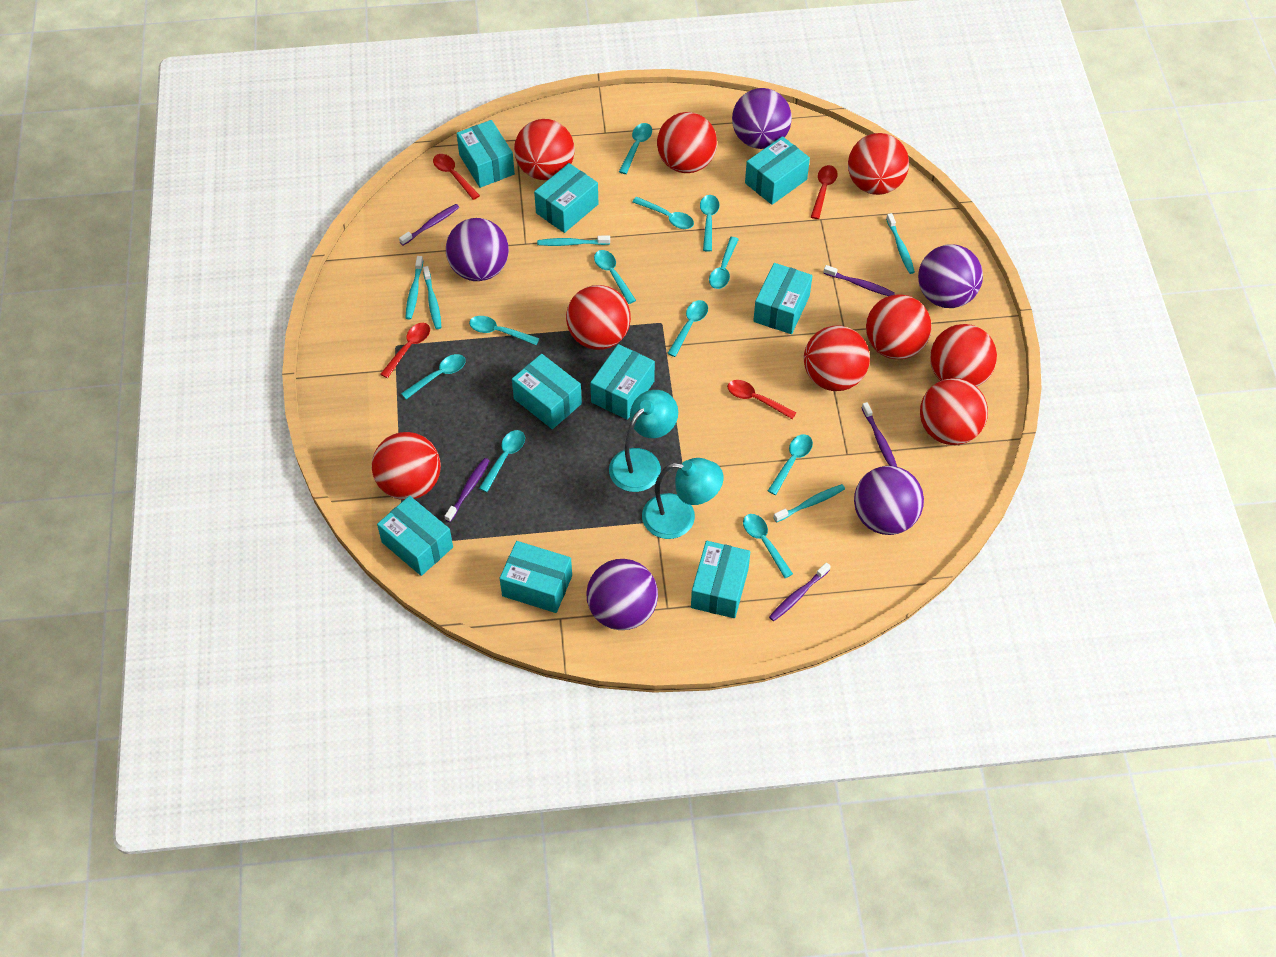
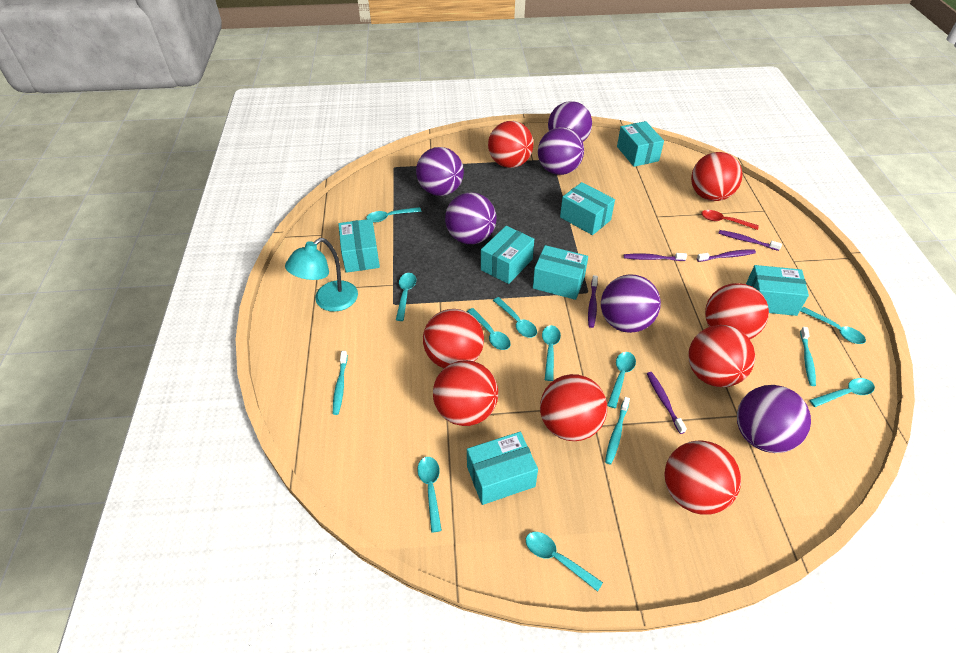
purple ball: [446,218,509,281] [586,559,658,630] [732,88,792,149] [854,466,924,535] [918,244,983,308] = 5 -> [416,147,464,196] [445,192,497,244] [538,127,584,175] [548,101,592,142] [601,274,661,333] [737,385,811,453] = 6
red ball: [372,432,441,500] [514,119,575,180] [566,285,631,350] [657,112,717,173] [804,326,870,391] [848,133,909,195] [866,294,931,359] [920,378,988,445] [930,324,997,387] = 9 -> [423,309,484,368] [433,360,498,426] [488,121,534,168] [540,374,607,441] [664,440,741,515] [688,325,755,387] [691,152,743,201] [705,283,769,339] = 8
red spoon: [381,323,430,378] [433,154,480,200] [727,380,797,419] [811,165,838,219] = 4 -> [702,210,759,230] = 1
turquoise box: [377,496,453,576] [456,120,515,188] [500,541,572,613] [512,354,582,429] [534,163,598,233] [590,344,655,420] [691,541,750,618] [745,136,810,205] [753,263,812,334] = 9 -> [338,219,380,273] [467,432,538,505] [481,226,534,284] [533,245,588,300] [560,182,615,235] [617,121,664,167] [746,265,809,316] = 7
turquoise lamp: [609,390,678,492] [642,458,724,539] = 2 -> [285,238,358,312] = 1
turquoise spoon: [401,354,466,399] [469,316,540,345] [479,430,525,492] [594,250,636,304] [619,123,652,174] [632,197,694,229] [667,300,708,357] [700,195,720,252] [709,237,739,289] [743,514,793,578] [768,434,813,495] = 11 -> [366,207,421,222] [396,273,416,321] [417,457,442,533] [467,308,510,350] [493,297,537,338] [526,532,603,592] [542,325,561,381] [607,352,636,408] [800,307,866,344] [809,378,875,407] = 10
turquoise toothbrush: [406,256,423,319] [423,266,442,329] [537,236,610,246] [773,484,845,523] [886,213,915,274] = 5 -> [333,351,348,415] [605,397,630,464] [800,327,816,386] = 3

